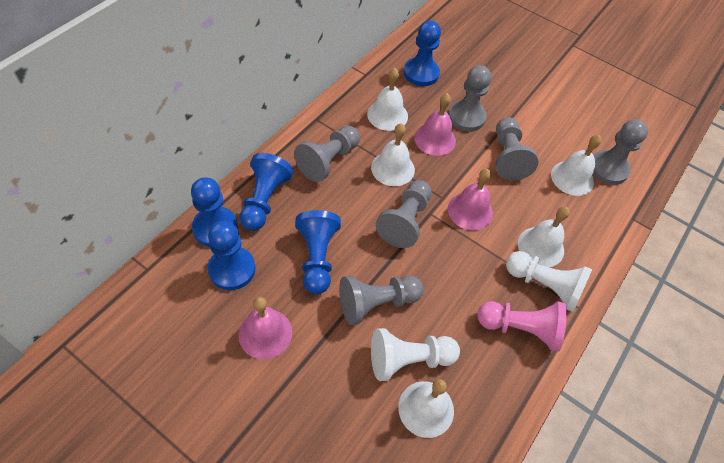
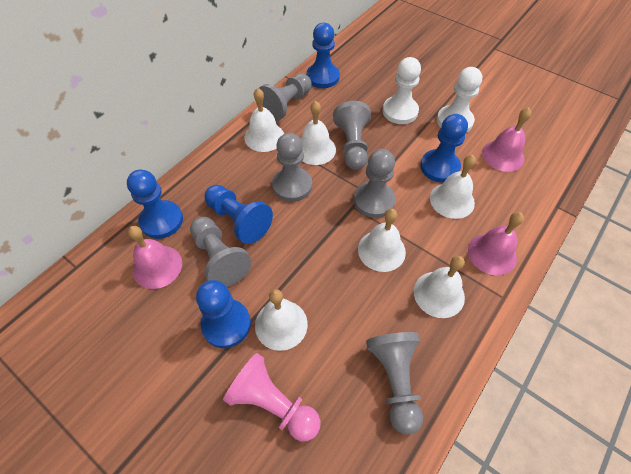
white bell: [367,68,408,131] [371,123,415,186] [398,379,454,438] [518,206,570,267] [551,135,602,196] = 5 -> [244,88,284,152] [255,289,308,351] [301,101,336,165] [358,208,406,272] [414,256,465,318] [430,155,476,219] = 6

